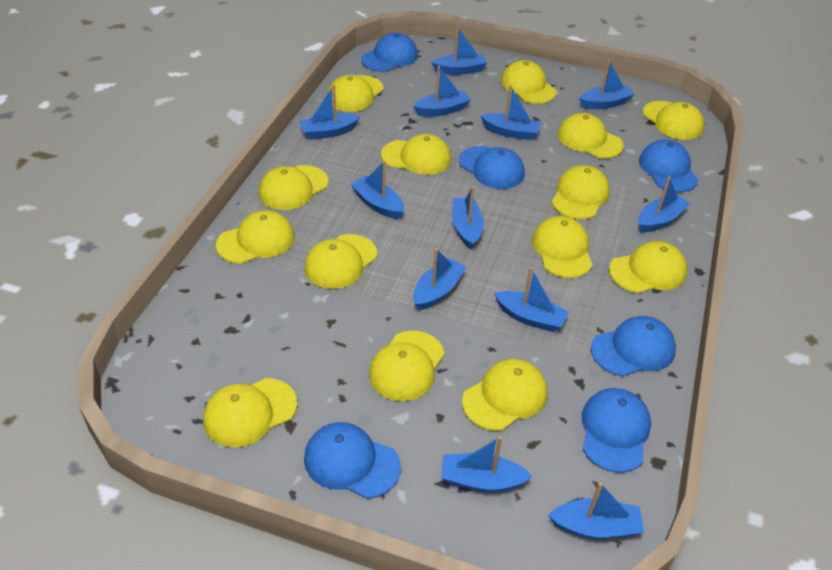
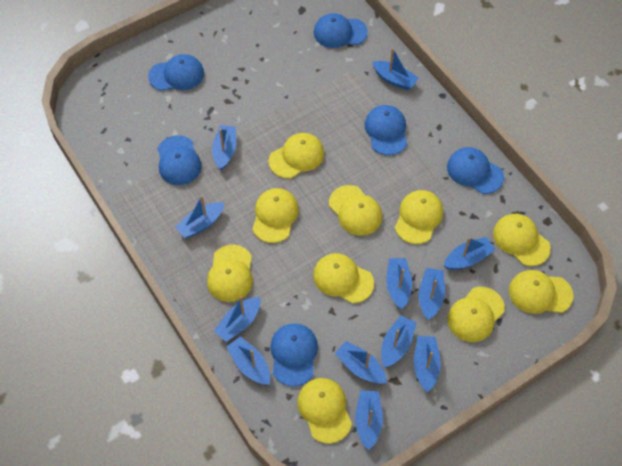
yellow cap: [203,378,297,448] [216,210,295,264] [259,165,328,210] [304,234,377,289] [327,75,384,112] [369,330,444,401] [381,134,451,175] [462,359,548,431] [501,60,557,104] [532,216,593,278] [551,165,610,219] [557,113,624,159] [609,241,687,293] [643,101,704,140] = 14 -> [207,245,253,302] [252,188,299,243] [269,133,324,178] [297,378,352,444] [313,253,374,303] [329,185,382,236] [395,190,443,244] [447,287,505,342] [493,214,551,266] [509,270,573,314] = 10

